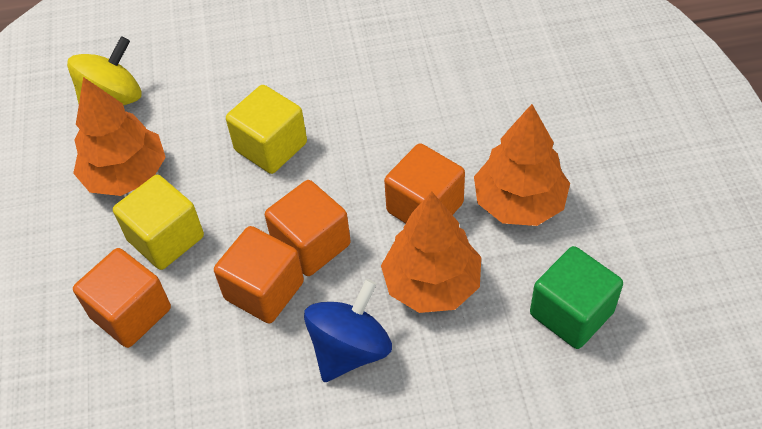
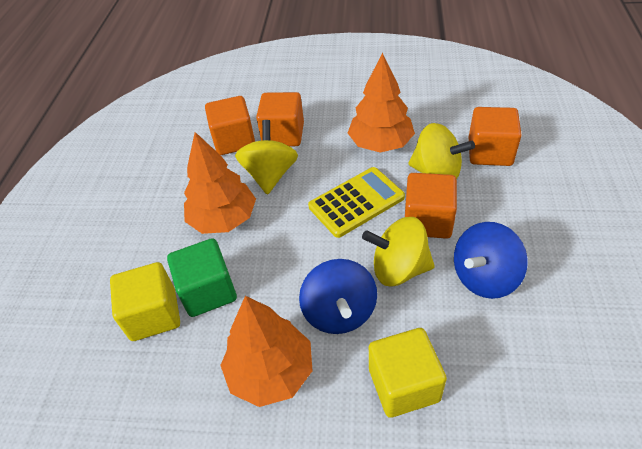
blue spinning top: [304,279,392,382] = 1 -> [299,259,377,334] [454,222,528,299] = 2
yellow calculator: none = 0 -> [308,167,405,238] = 1
yellow spinning top: [67,36,141,105] = 1 -> [235,120,298,195] [362,217,435,286] [408,123,475,180] = 3

